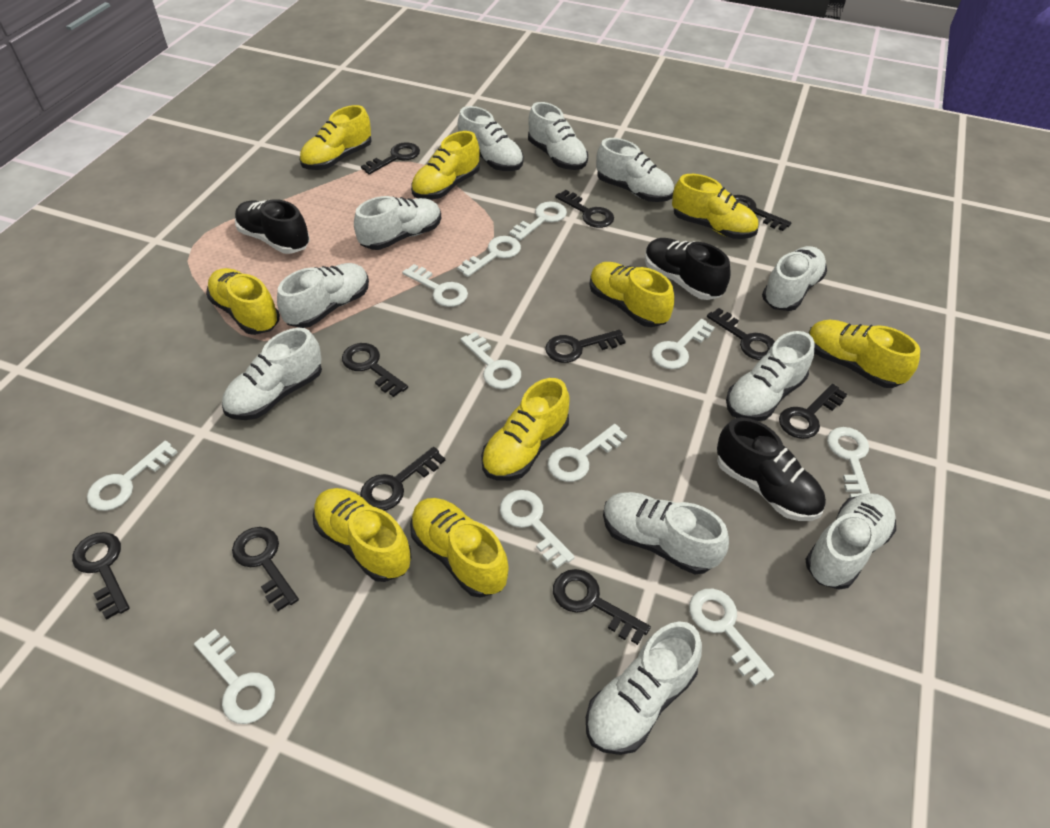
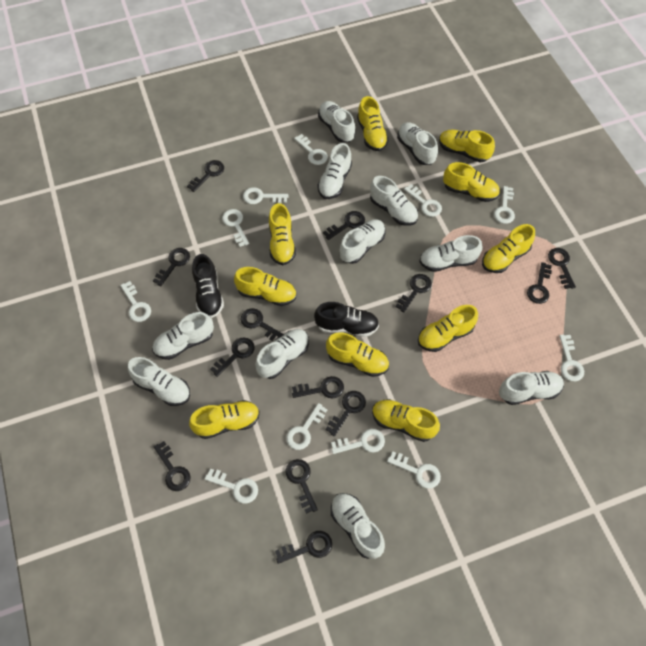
black key: [72,532,130,620] [232,527,299,611] [342,343,408,397] [360,447,445,511] [361,142,420,175] [545,330,626,363] [553,569,651,645] [555,190,614,228] [707,308,775,360] [733,195,791,231] [779,384,847,439] = 11 -> [153,248,190,286] [154,441,191,491] [187,160,224,192] [210,337,255,377] [241,308,284,341] [275,531,332,564] [285,459,318,514] [292,376,344,398] [323,211,365,240] [325,391,366,437] [396,274,432,312] [527,262,552,304] [548,248,576,289] = 13
black shoe: [235,199,310,254] [645,238,730,300] [717,417,826,521] = 3 -> [192,254,224,318] [314,302,379,337] = 2
yellow shoe: [206,268,280,335] [299,105,372,170] [313,488,412,582] [410,498,509,598] [411,131,480,200] [481,378,569,481] [589,262,674,327] [672,174,758,239] [808,320,920,388] = 9 -> [189,400,260,439] [234,267,296,306] [269,203,296,265] [326,332,389,377] [357,96,389,151] [372,399,440,442] [418,305,478,352] [439,129,495,162] [443,162,500,202] [482,224,535,273] = 10

